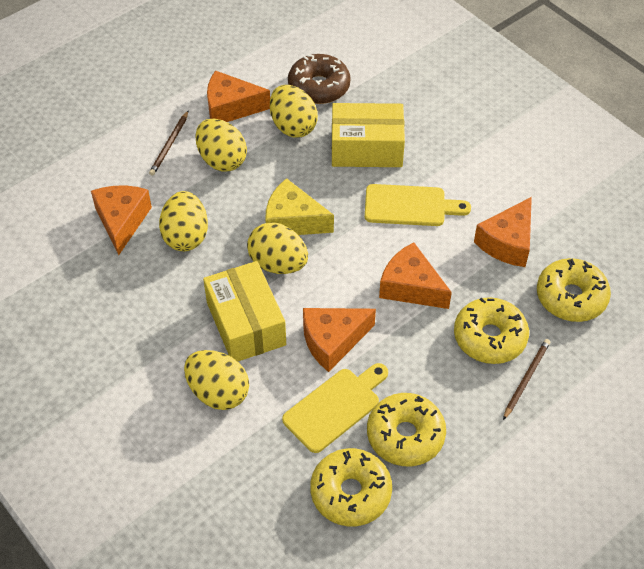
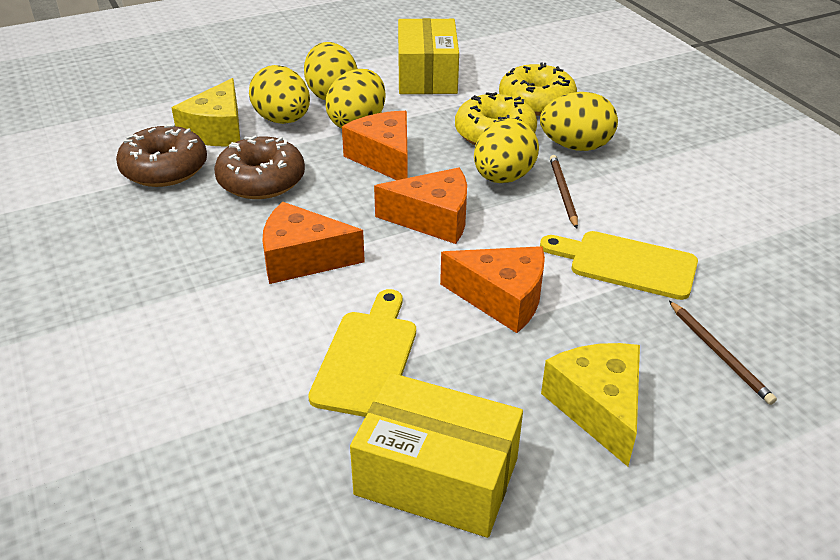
brown donut: [288,54,350,104] = 1 -> [116,124,207,187] [214,136,305,199] = 2
orange cheese: [91,185,152,255] [207,70,270,122] [303,308,376,372] [379,242,452,309] [474,197,532,267] = 5 -> [262,202,365,284] [342,111,408,180] [374,167,467,244] [440,246,545,333] = 4
yellow cheese: [265,178,334,235] = 1 -> [171,78,240,147] [541,343,640,466] = 2
yellow donut: [310,448,392,526] [367,393,446,466] [454,297,529,364] [537,258,611,322] = 4 -> [455,92,537,145] [499,63,577,116] = 2

